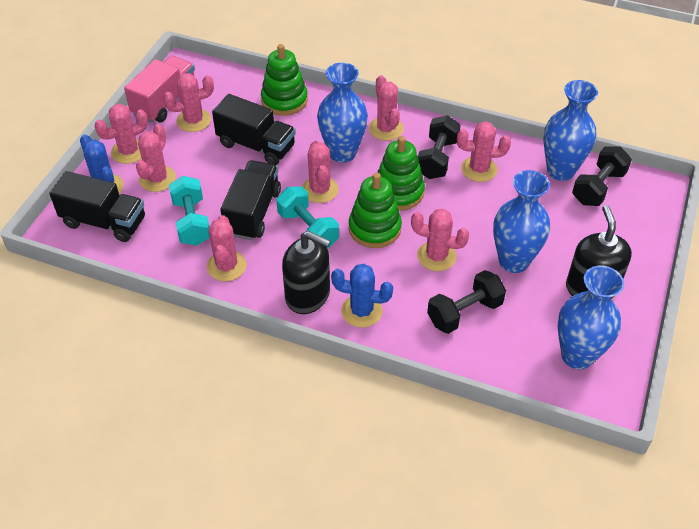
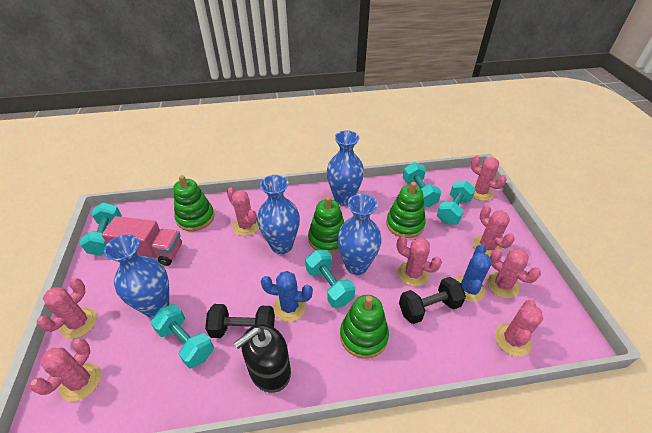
black dumbbell: [418,115,461,179] [427,270,506,334] [572,146,632,206] = 3 -> [205,304,275,338] [399,277,466,324] = 2
black soap dispenser: [282,231,331,314] [566,205,632,299] = 2 -> [234,324,291,393] = 1
black truck: [49,171,145,242] [212,94,296,165] [220,160,281,240] = 3 -> none = 0
green stacking toy: [261,44,308,116] [349,173,402,248] [377,136,425,211] = 3 -> [173,175,214,231] [308,196,344,254] [340,295,389,359] [386,182,426,238] = 4
turquoise dumbbell: [169,176,210,246] [276,186,339,249] = 2 -> [80,203,122,256] [150,304,214,369] [305,250,355,308] [403,162,441,207] [437,181,476,224] = 5

